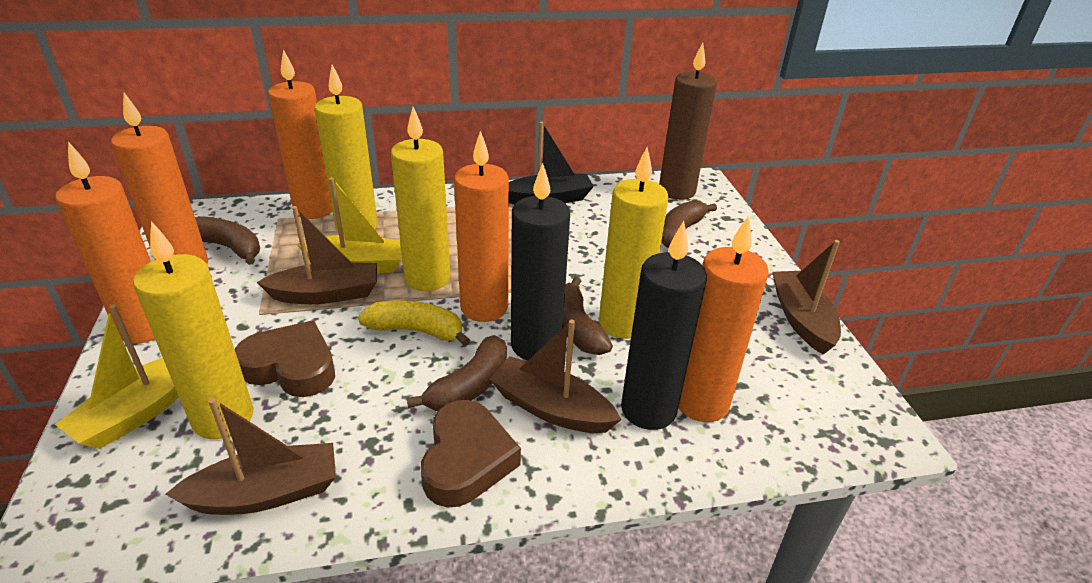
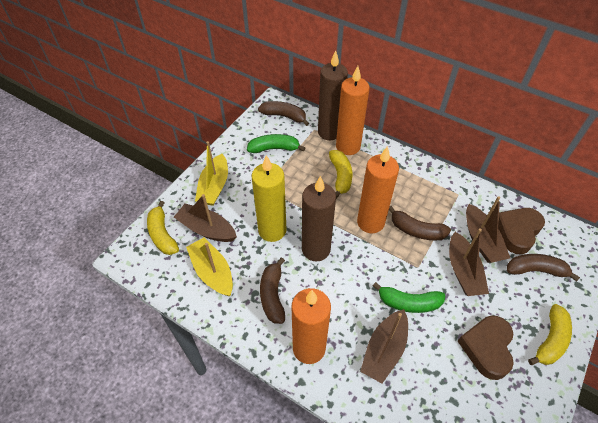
black boat: [509,122,594,204] = 1 -> none = 0
black candle: [511,163,570,360] [621,221,707,430] = 2 -> none = 0
brown candle: [659,43,717,200] = 1 -> [302,176,336,261] [318,51,348,140] = 2
green banana: none = 0 -> [247,134,305,153] [373,282,445,313] = 2
orange candle: [55,142,155,344] [111,93,208,264] [268,49,332,219] [454,131,509,322] [678,215,769,422] = 5 -> [292,288,331,364] [336,66,370,155] [357,146,399,233] = 3
yellow banana: [358,301,470,346] = 1 -> [147,201,179,255] [329,150,352,199] [528,304,572,365] = 3
yellow candle: [133,221,253,439] [314,65,378,235] [391,107,450,291] [599,147,669,339] = 4 -> [252,155,286,242] = 1

